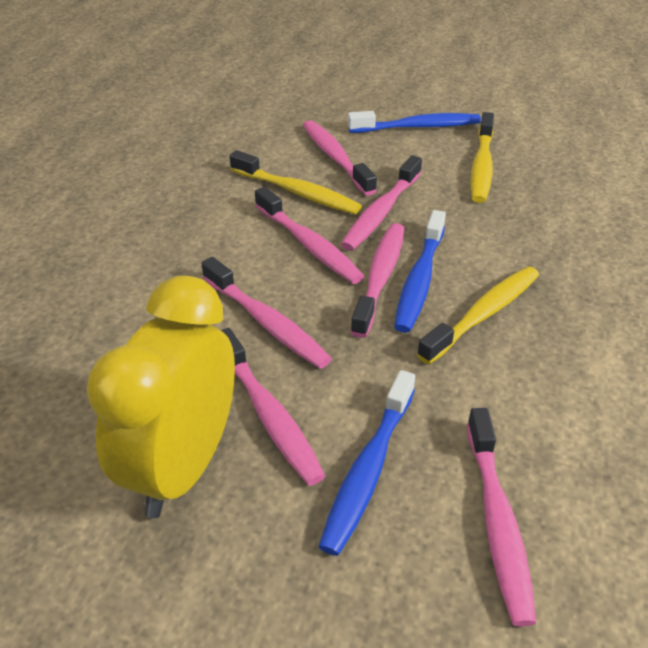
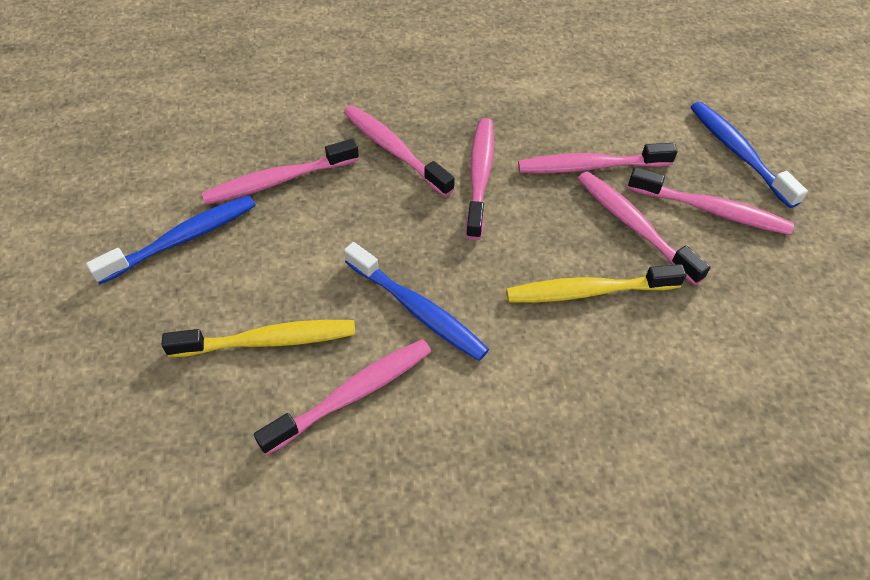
yellow clock: [87,275,235,518] = 1 -> none = 0
yellow toothbrush: [230,150,362,214] [417,266,539,364] [470,112,494,203] = 3 -> [162,320,356,357] [506,264,686,303] = 2

